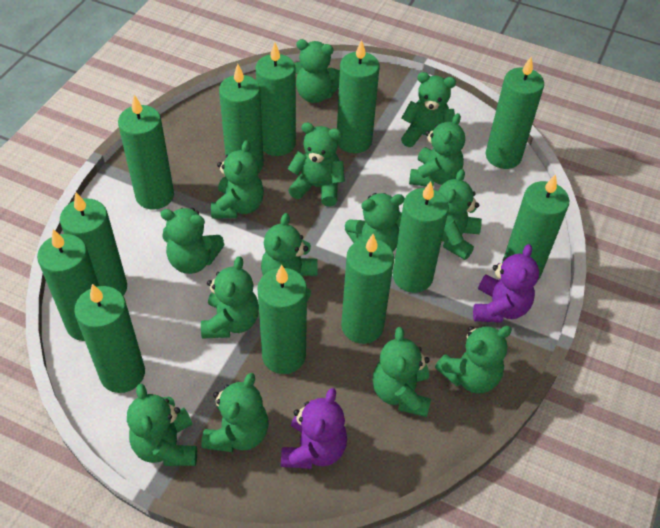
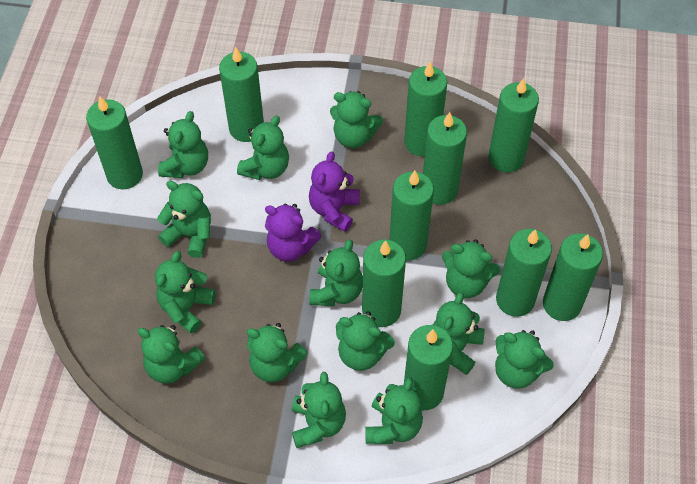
green candle: [37,229,99,341] [60,192,127,296] [74,284,145,393] [118,95,174,210] [219,64,264,173] [256,43,296,156] [257,265,307,374] [337,40,380,153] [341,234,394,344] [393,181,449,293] [486,56,544,169] [502,174,569,280] = 12 -> [86,96,143,190] [219,46,264,142] [362,239,406,327] [389,171,434,260] [404,62,447,156] [404,325,453,410] [423,112,467,205] [488,78,539,172] [496,229,552,317] [543,233,603,321] = 10

